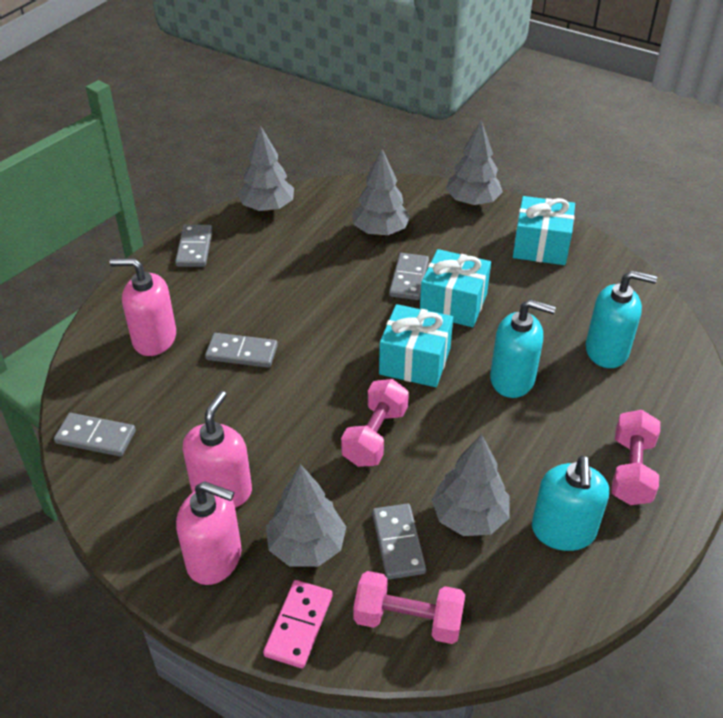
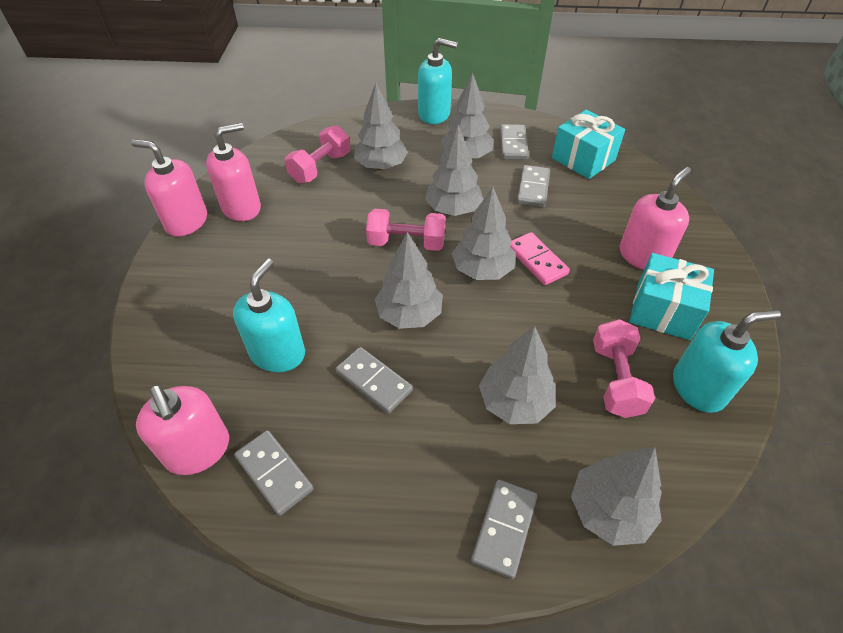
grey tree: [238,125,294,212] [266,464,346,567] [352,149,410,236] [432,434,510,536] [446,120,503,206] = 5 -> [354,83,408,170] [375,232,443,329] [425,125,484,216] [441,73,494,159] [452,186,516,280] [479,326,556,424] [571,447,662,546] = 7
pink soap dispenser: [110,258,176,356] [176,481,241,585] [183,391,252,507] = 3 -> [131,139,207,237] [136,385,229,475] [206,123,261,221] [620,167,691,270] = 4
turquoise gift: [379,304,453,387] [420,249,491,327] [513,196,575,265] = 3 -> [552,110,625,179] [629,253,714,340] = 2

